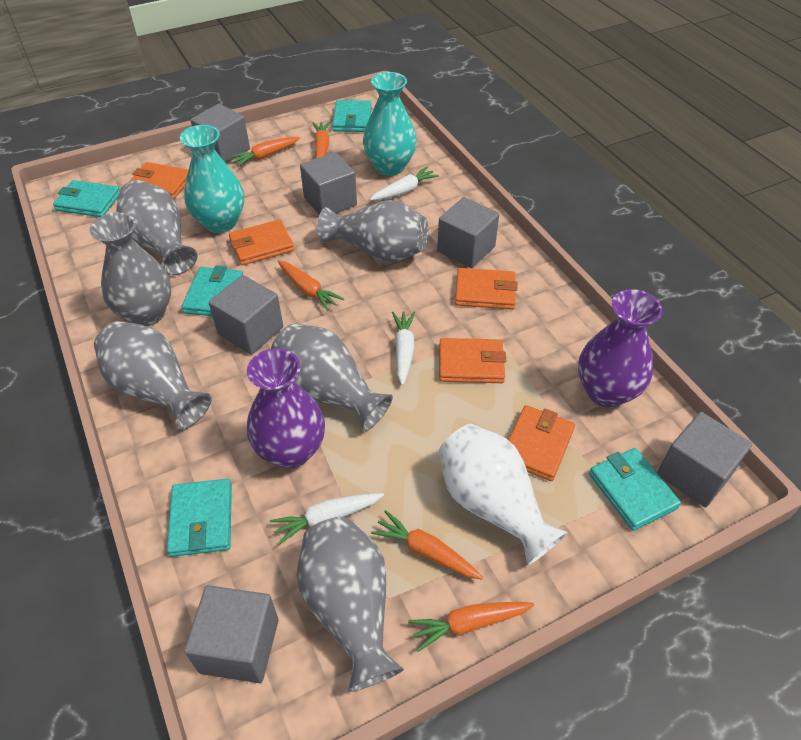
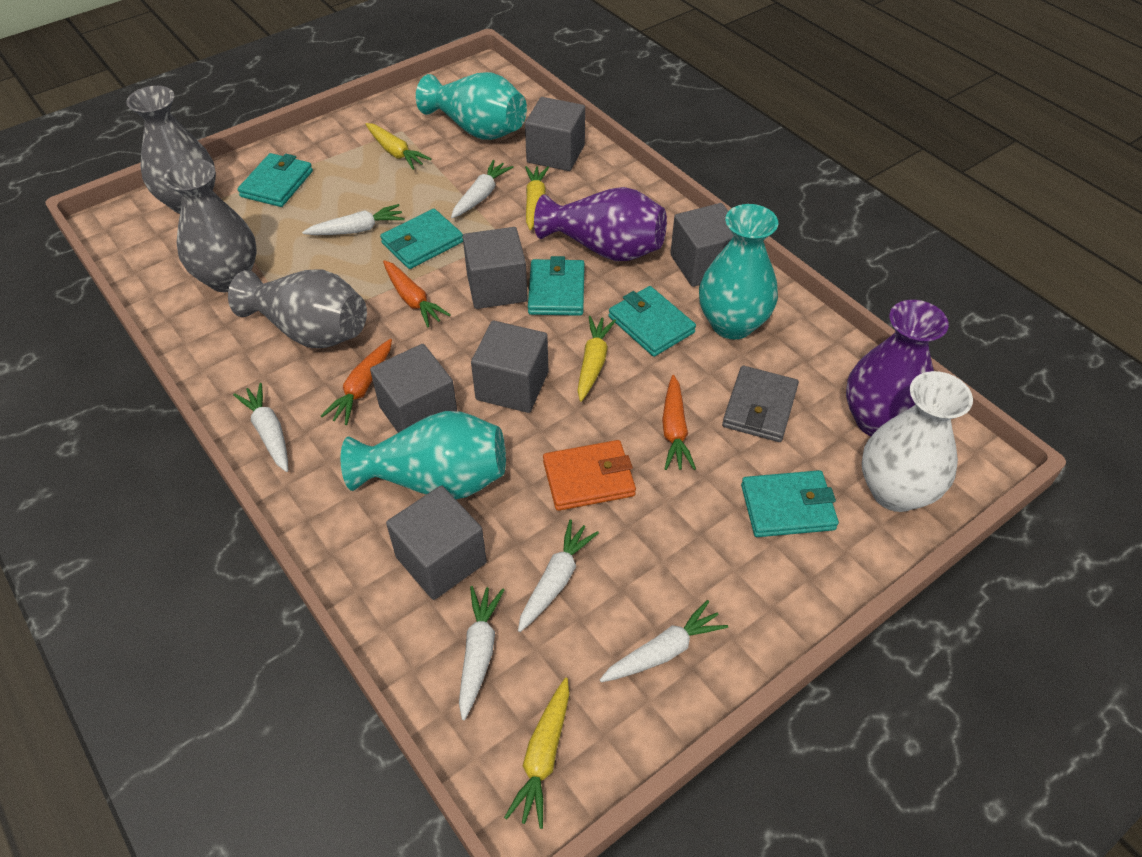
grey vase: [90,212,172,326] [94,321,212,430] [117,180,198,276] [271,323,393,432] [297,517,404,692] [317,200,428,262] = 6 -> [126,86,216,214] [164,159,257,292] [228,269,367,348] = 3
grey wallet: none = 0 -> [722,366,799,442] = 1
orange carrot: [229,137,300,167] [278,260,344,311] [312,121,330,158] [371,510,483,579] [408,602,534,652] = 5 -> [321,339,392,425] [383,260,451,327] [662,375,696,470] = 3
orange wallet: [129,162,188,199] [229,219,294,265] [439,338,506,383] [455,268,518,310] [508,405,575,481] = 5 -> [543,440,636,511] = 1
turquoise vase: [180,125,244,233] [363,72,417,176] = 2 -> [341,411,506,499] [416,72,527,140] [699,204,778,339] = 3
white carrot: [270,493,384,545] [370,167,439,201] [392,312,415,386] = 3 -> [233,383,288,472] [302,204,405,235] [451,160,513,218] [459,586,504,720] [518,520,599,632] [600,600,728,682] = 6
yellow carrot: none = 0 -> [366,123,431,170] [504,678,569,829] [525,166,549,230] [577,316,616,402] = 4

